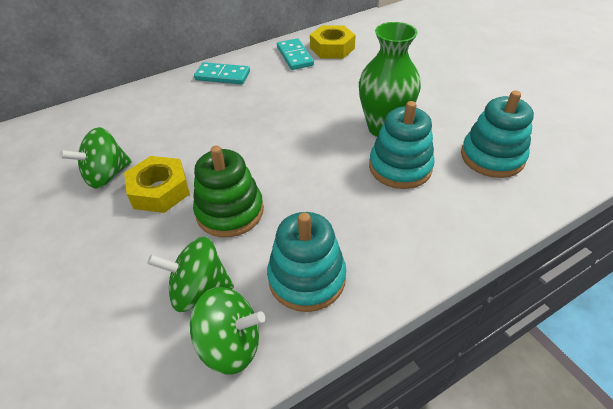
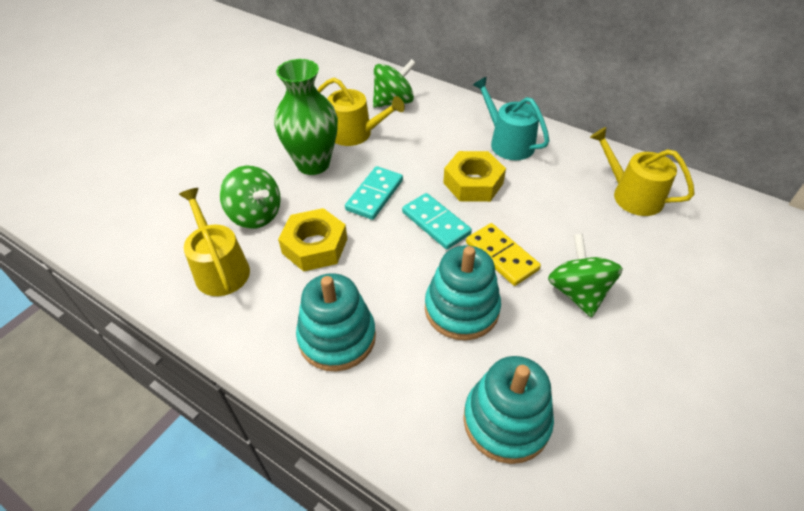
green stacking toy: [193,145,264,237] = 1 -> none = 0
turquoise watering can: none = 0 -> [473,77,549,160] = 1
yellow domino: none = 0 -> [466,223,541,286] = 1
yellow watering can: none = 0 -> [179,188,250,296] [317,78,405,146] [590,127,695,216] = 3

